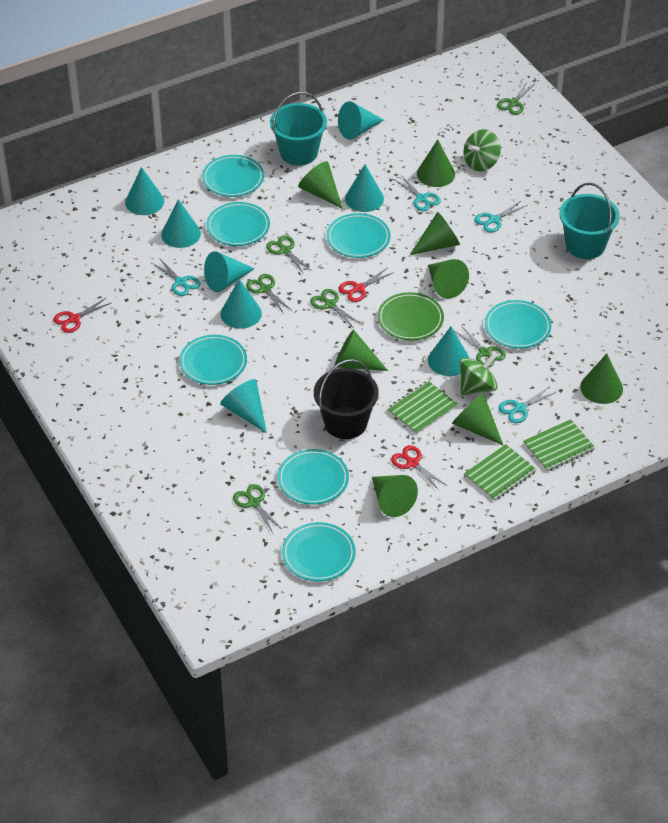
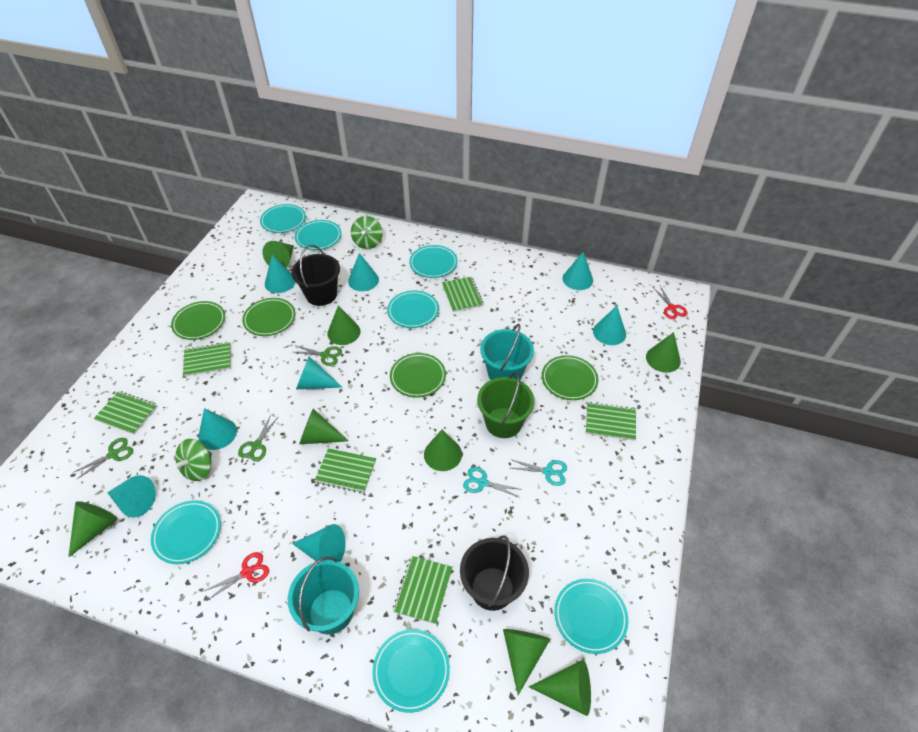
black bucket: [314,359,379,439] = 1 -> [291,245,340,306] [460,535,529,611] = 2
green bucket: none = 0 -> [477,372,534,438] = 1
green notebook: [387,381,457,434] [464,444,537,501] [523,419,595,472] = 3 -> [94,391,158,435] [183,342,231,377] [314,448,376,493] [393,556,452,624] [442,277,484,312] [586,402,636,441] = 6
green plate: [377,292,444,341] = 1 -> [171,301,225,340] [242,298,296,336] [390,353,446,398] [542,355,599,400] = 4
green scissors: [233,484,283,533] [246,274,291,314] [266,235,312,274] [310,289,361,328] [454,325,506,368] [497,82,535,115] = 6 -> [72,438,133,480] [238,415,279,462] [295,345,342,366] = 3
red scissors: [53,298,111,333] [338,268,394,302] [391,445,446,491] = 3 -> [202,552,269,600] [654,286,688,319] = 2
turquoise scissors: [152,258,200,296] [393,175,441,211] [474,201,527,233] [499,386,556,423] = 4 -> [463,467,523,497] [511,460,567,486] = 2

